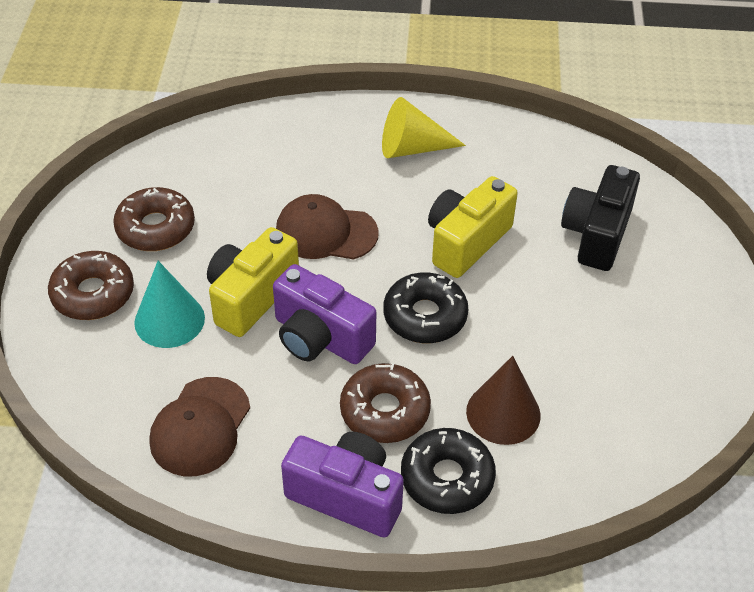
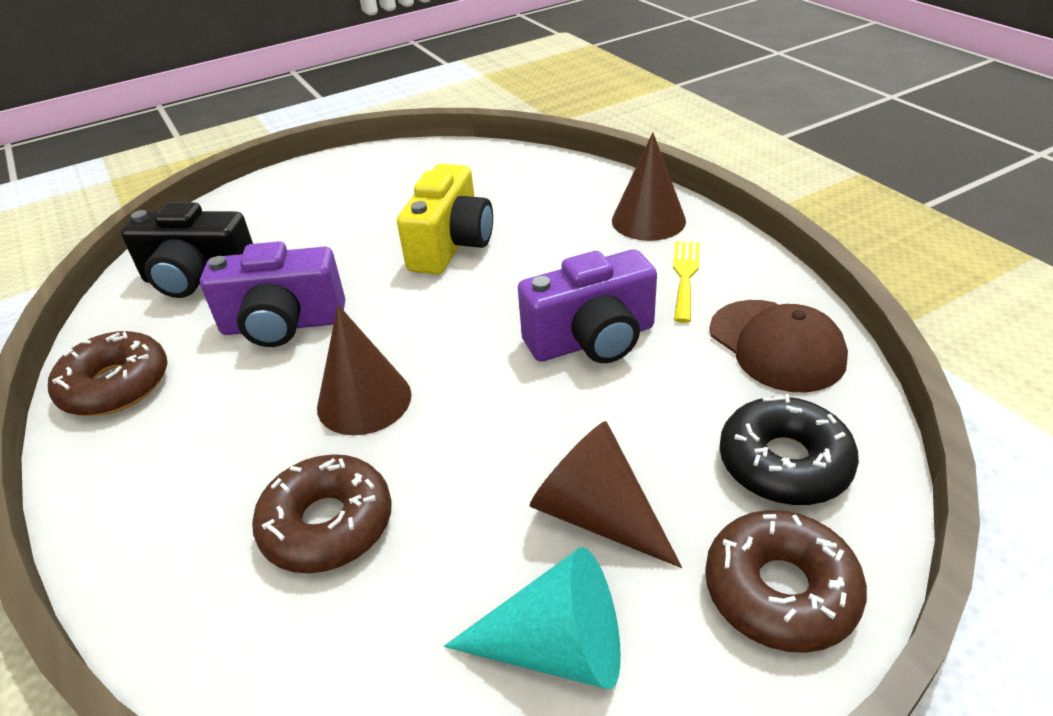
black donut: [384,272,468,343] [401,428,496,514] = 2 -> [719,394,859,505] = 1
brown cap: [149,377,250,476] [276,194,379,260] = 2 -> [710,300,848,392] = 1
brown cone: [466,356,541,445] = 1 -> [317,305,411,435] [530,421,682,568] [612,132,686,241] = 3
yellow camera: [207,227,299,337] [428,176,518,278] = 2 -> [397,164,493,275] = 1
yellow cone: [382,97,466,158] = 1 -> none = 0
yellow fork: none = 0 -> [673,241,700,323] = 1

